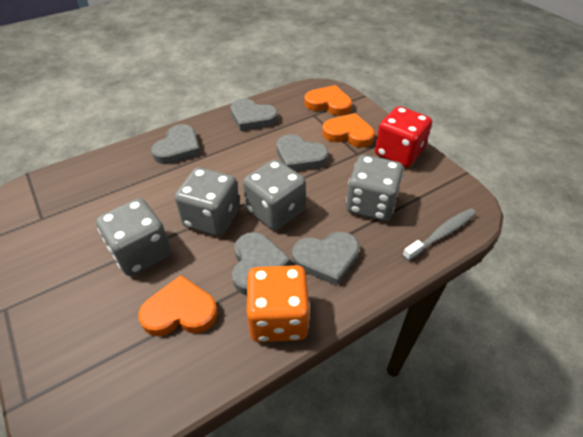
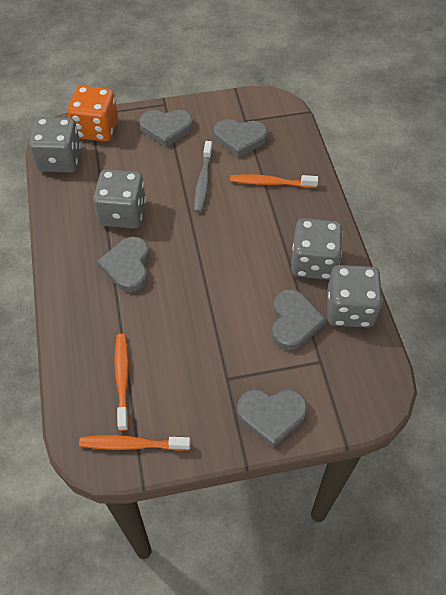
orange heart: [138,275,218,336] [304,85,352,116] [322,113,375,148] = 3 -> none = 0
orange toothbrush: none = 0 -> [79,435,191,451] [114,334,129,431] [230,174,318,188] = 3
red dice: [375,106,432,167] = 1 -> none = 0

